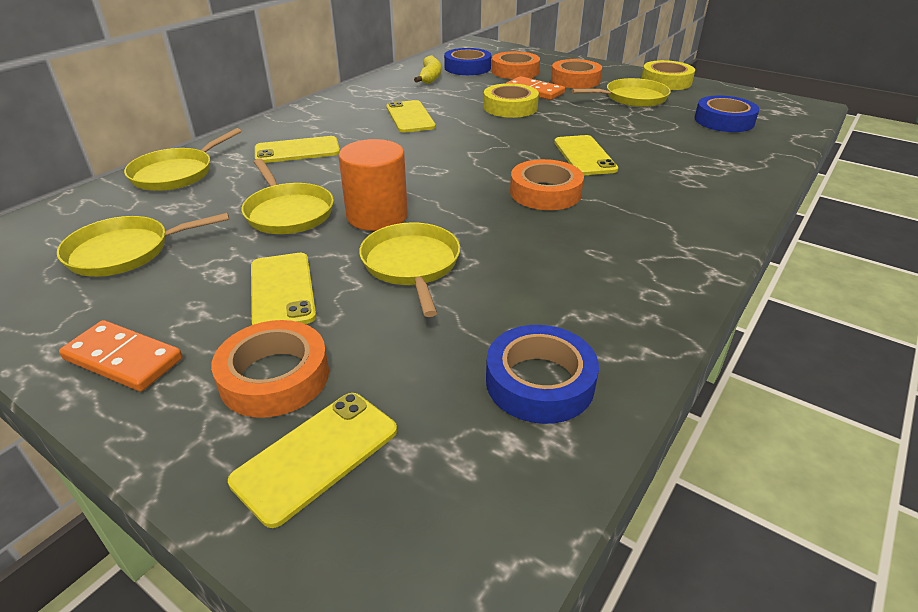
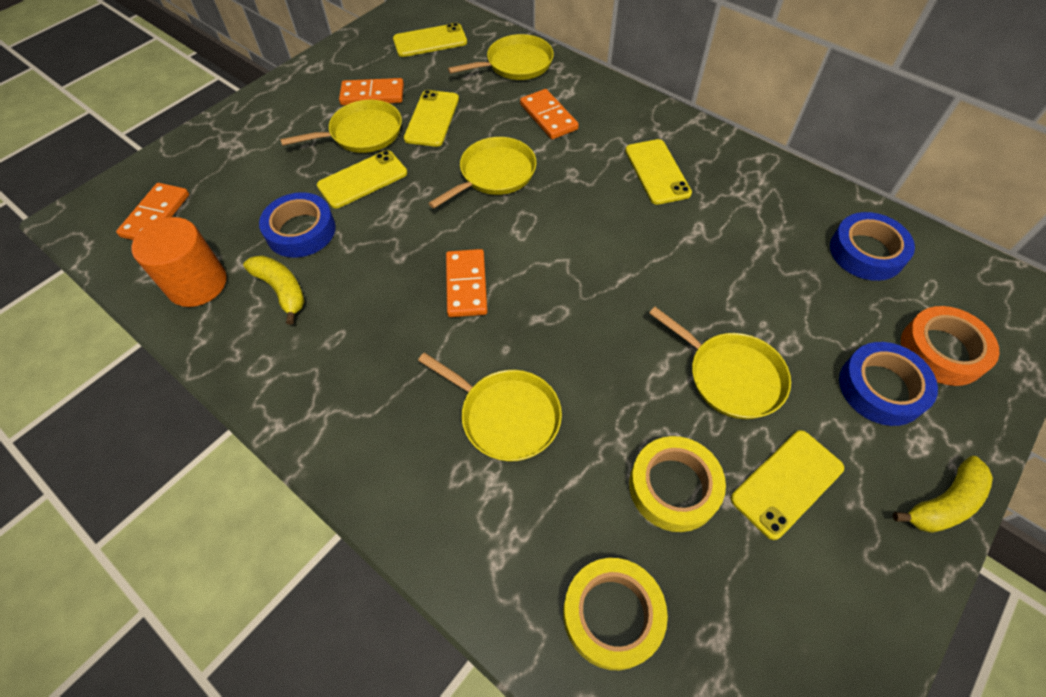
orange domino: [59,320,182,392] [507,76,565,100] = 2 -> [116,183,189,240] [339,78,404,105] [446,249,487,317] [520,89,579,139] = 4
orange tape: [211,320,329,418] [492,51,540,79] [510,159,584,210] [551,59,602,89] = 4 -> [901,306,999,386] = 1
yellow banana: [414,55,441,84] = 1 -> [243,255,305,325] [893,456,993,533] = 2

